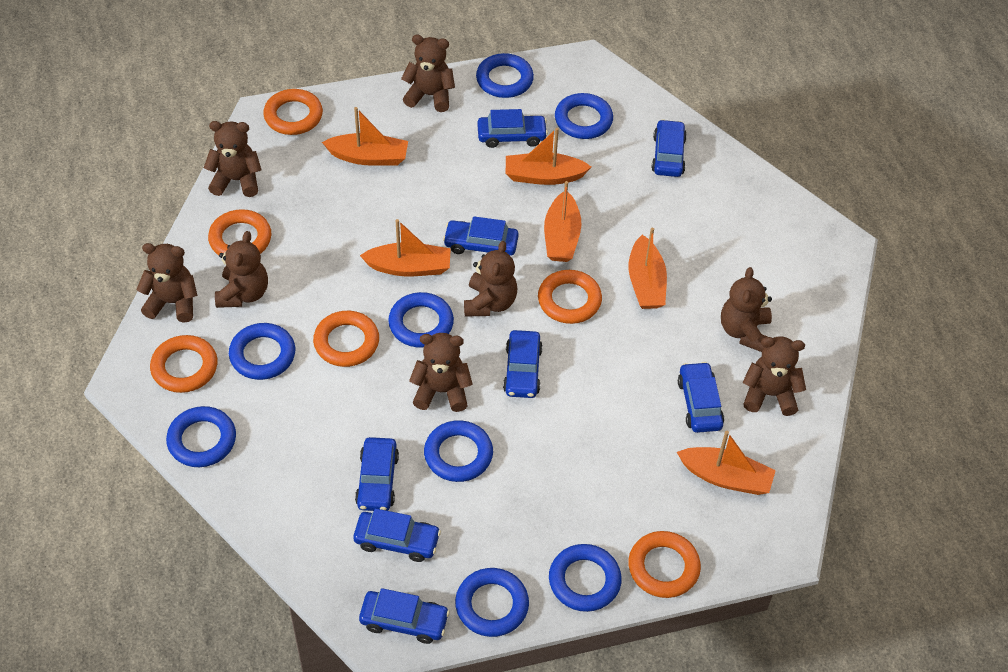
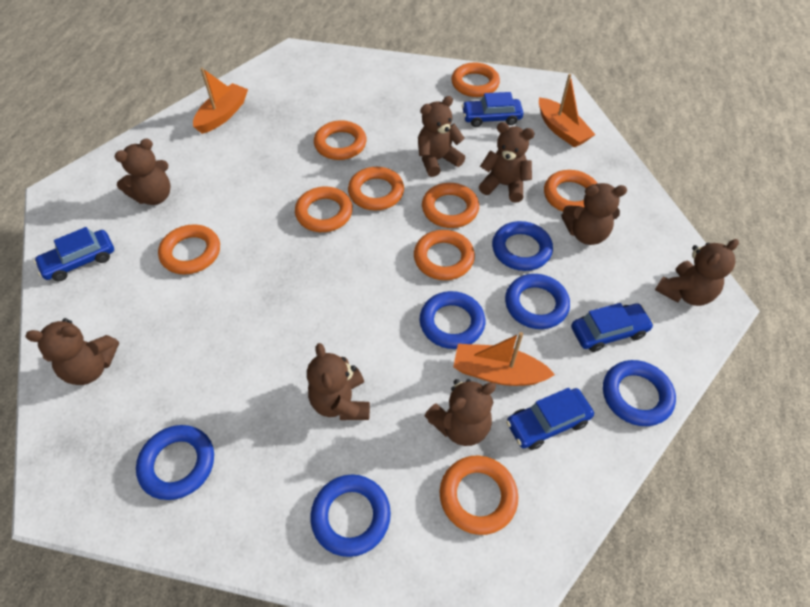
blue car: [353,508,441,562] [355,437,399,511] [359,588,450,644] [443,216,519,256] [477,109,548,148] [503,330,543,398] [651,119,687,177] [678,362,724,433] = 8 -> [34,227,114,281] [462,92,523,127] [506,388,594,450] [571,303,654,352] = 4
blue ring: [166,406,236,467] [229,323,295,380] [388,292,454,348] [424,420,493,482] [455,568,529,637] [476,53,534,98] [549,544,622,612] [555,93,613,139] = 8 -> [136,425,214,500] [310,474,391,557] [420,291,485,349] [492,221,553,271] [505,274,570,329] [603,360,676,426] = 6
orange boat: [322,107,408,166] [360,219,451,276] [506,128,591,185] [544,181,582,262] [628,228,667,309] [677,431,776,495] = 6 -> [193,68,248,134] [453,332,555,386] [539,74,596,147] = 3
orange ring: [150,335,218,393] [208,209,271,255] [263,89,323,135] [313,311,379,367] [538,270,602,324] [628,531,701,598] = 6 -> [158,224,220,274] [295,187,353,232] [314,120,367,160] [348,167,404,211] [414,230,475,280] [422,183,479,228] [440,456,518,535] [451,62,500,97] [544,170,598,212] = 9

